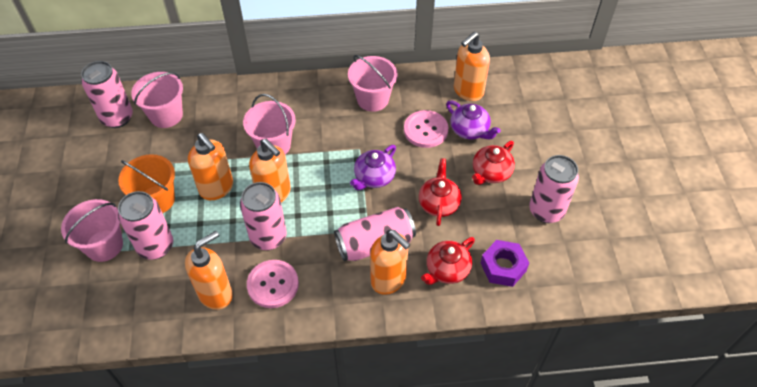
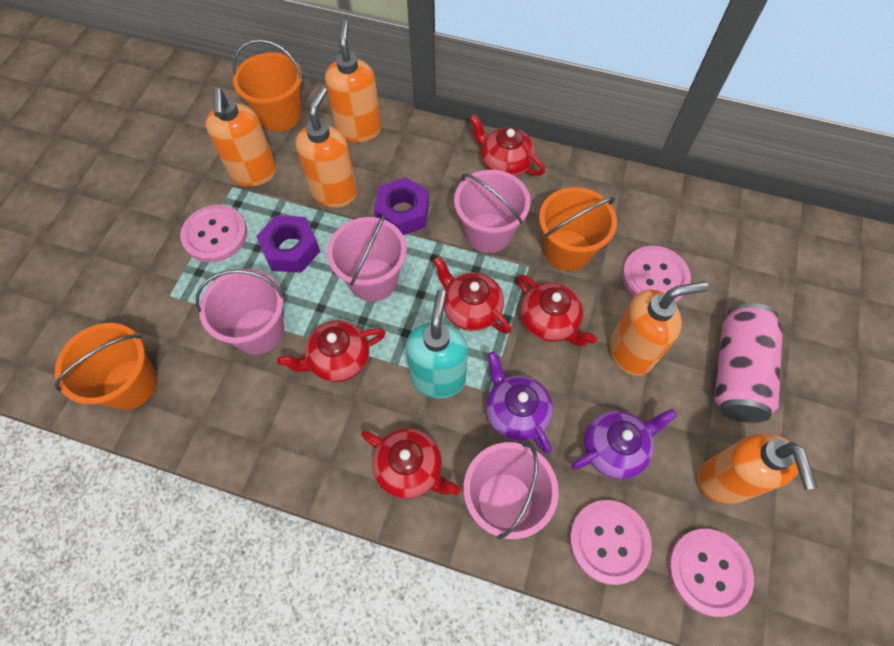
orange bucket: [118,154,175,213] = 1 -> [55,323,157,410] [232,39,303,132] [539,187,617,271] = 3
pink button: [247,260,299,308] [404,110,448,148] = 2 -> [180,205,247,262] [569,500,652,585] [622,246,691,302] [668,529,754,617] = 4
pink can: [81,61,133,128] [118,191,173,260] [240,182,287,250] [334,207,416,261] [529,155,579,223] = 5 -> [715,303,783,423] = 1
purple nut: [481,240,529,287] = 1 -> [256,215,320,273] [374,177,429,235] = 2
red teapot: [419,158,462,226] [421,237,475,285] [472,141,515,185] = 3 -> [277,320,386,382] [361,428,460,499] [433,256,511,334] [469,114,545,177] [517,275,597,346] = 5
turquoise soap dispenser: none = 0 -> [406,289,468,398] = 1

